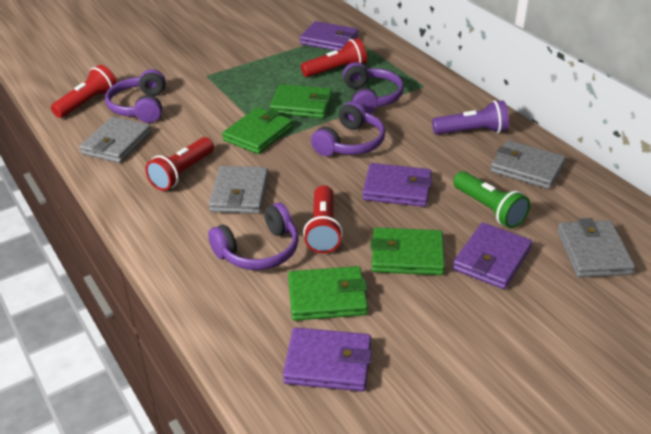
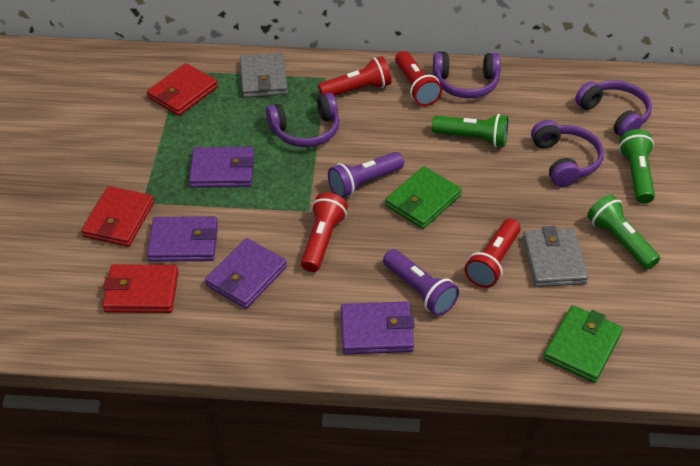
green flashlight: [453,171,530,228] = 1 -> [432,114,508,147] [587,194,660,270] [619,129,655,204] = 3
green wallet: [222,107,293,154] [270,84,332,118] [288,266,368,321] [371,228,445,275] = 4 -> [385,166,462,229] [543,305,623,383] = 2
grey wallet: [79,117,151,163] [209,166,269,214] [490,140,566,189] [557,218,635,277] = 4 -> [240,53,288,98] [523,226,588,287] = 2
purple flashlight: [432,100,509,135] = 1 -> [328,152,404,198] [383,249,459,316] = 2
red wallet: none = 0 -> [82,186,154,247] [102,264,179,313] [147,63,218,116] = 3

